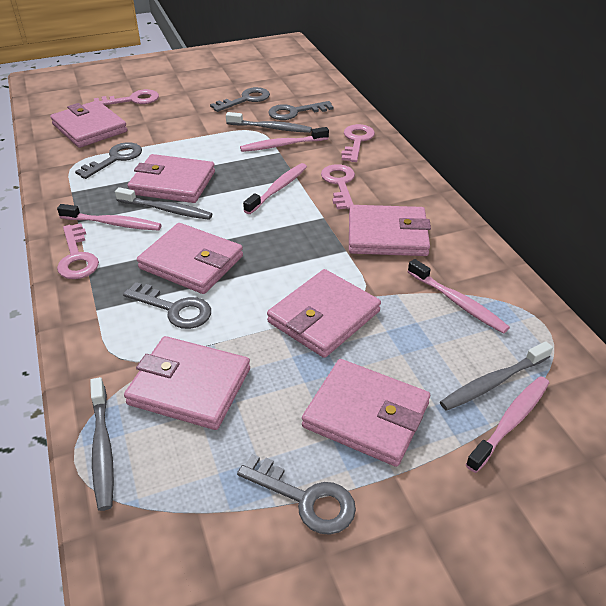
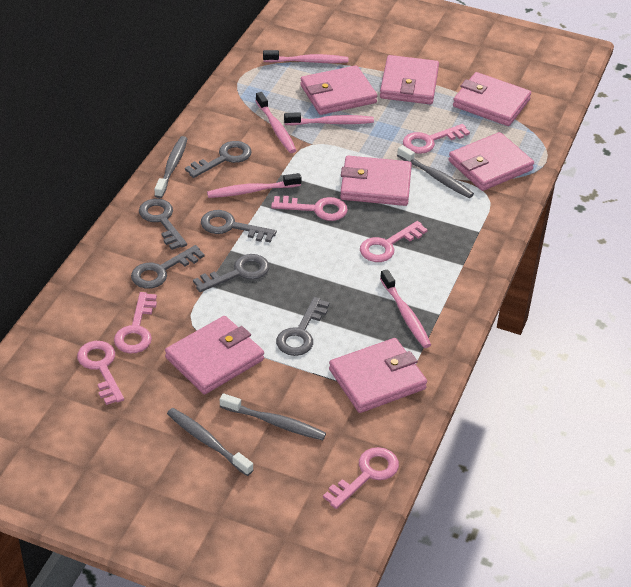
grey key: [75,142,142,179] [123,282,211,329] [210,87,270,112] [237,454,356,535] [268,101,334,120] = 5 -> [131,245,205,289] [139,199,187,250] [185,141,252,178] [193,254,269,292] [201,210,277,242] [276,297,329,356] = 6
pink key: [57,223,99,279] [94,89,159,105] [321,164,355,209] [341,124,375,162] = 4 -> [77,341,124,405] [114,292,157,353] [271,196,348,221] [323,447,399,509] [360,221,428,262] [403,124,470,154] = 6

